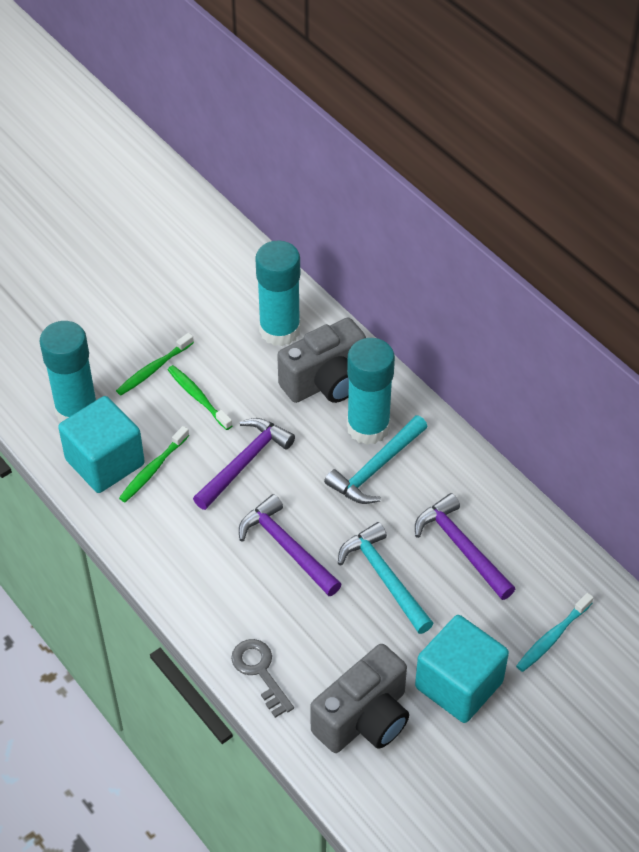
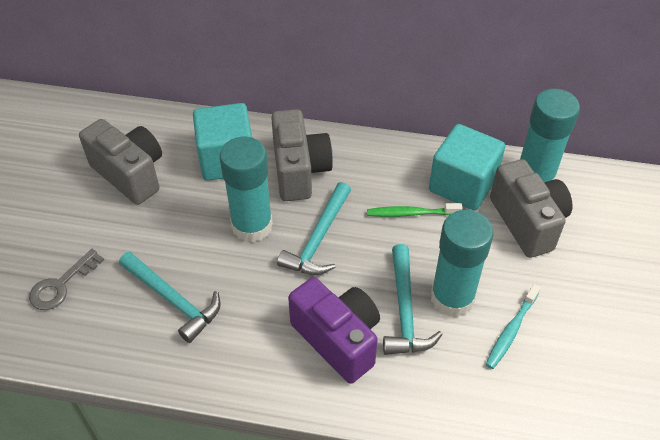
green toothbrush: [116,333,194,395] [119,426,189,502] [168,365,233,430] = 3 -> [367,203,463,217] = 1
grey camera: [277,317,366,403] [310,644,409,753] = 2 -> [79,119,162,205] [271,109,333,201] [490,159,572,258] = 3
purple camera: none = 0 -> [288,277,380,384] = 1
purple hammer: [193,418,295,510] [239,494,342,596] [415,493,515,600] = 3 -> none = 0
turquoise hammer: [324,415,428,504] [338,522,434,634] = 2 -> [119,251,221,343] [277,182,351,275] [383,244,443,355] = 3

